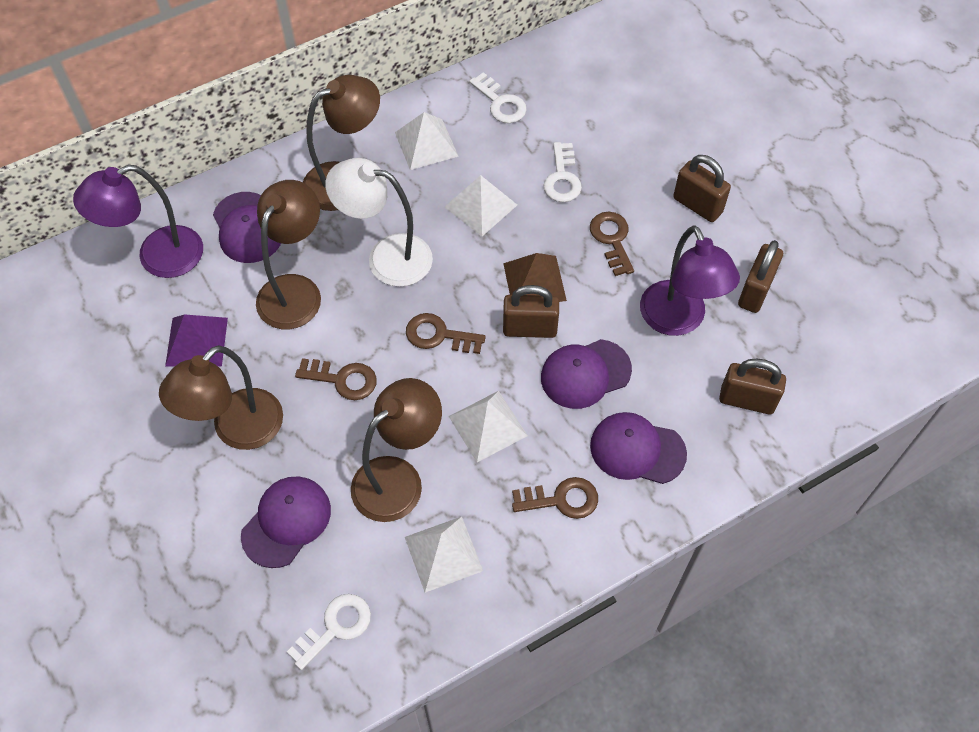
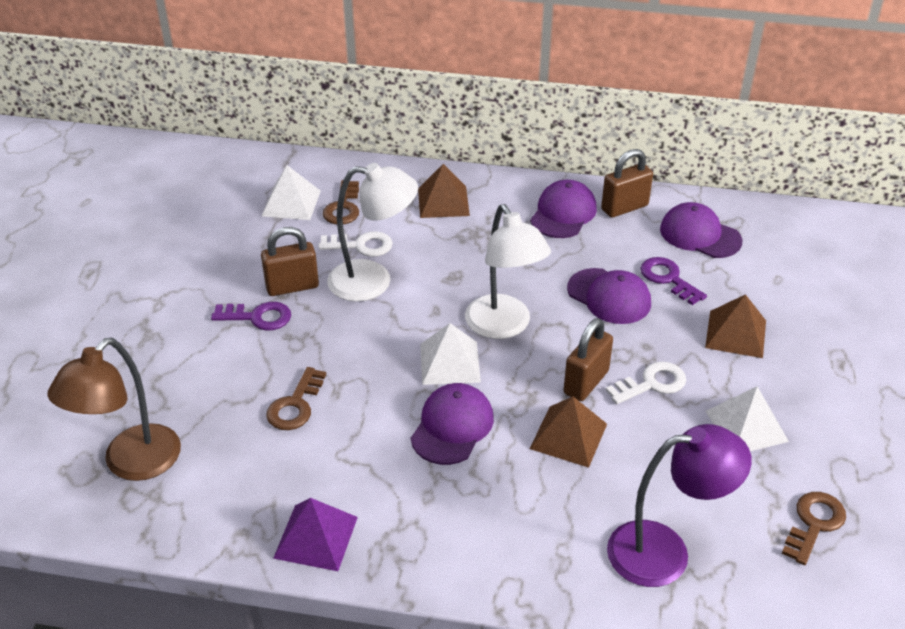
brown key: [295,358,377,400] [406,313,486,354] [512,477,598,519] [590,212,634,276] = 4 -> [266,367,326,430] [323,180,359,224] [782,492,846,565] = 3
brown lamp: [159,345,283,450] [256,180,321,329] [303,75,380,211] [351,378,442,522] = 4 -> [47,338,181,481] = 1
brown padlock: [503,285,559,338] [673,155,731,222] [719,359,786,415] [738,240,783,313] = 4 -> [261,227,319,296] [564,318,613,401] [601,149,653,218] = 3
brown pyramid: [503,253,567,302] = 1 -> [418,164,470,218] [530,396,607,468] [705,294,766,358] = 3
purple key: none = 0 -> [211,302,291,330] [640,257,707,305] = 2
purple lamp: [73,165,203,278] [640,226,740,336] = 2 -> [607,424,752,587] = 1
white key: [287,594,371,670] [469,72,527,123] [543,142,582,202] = 3 -> [318,231,393,257] [606,361,686,404] = 2
white lamp: [325,158,433,287] = 1 -> [327,163,418,302] [465,204,551,339] = 2
white pyramid: [395,112,459,170] [405,516,483,593] [444,175,517,236] [449,391,528,462] = 4 -> [262,165,321,220] [420,323,481,385] [705,386,789,451] = 3

